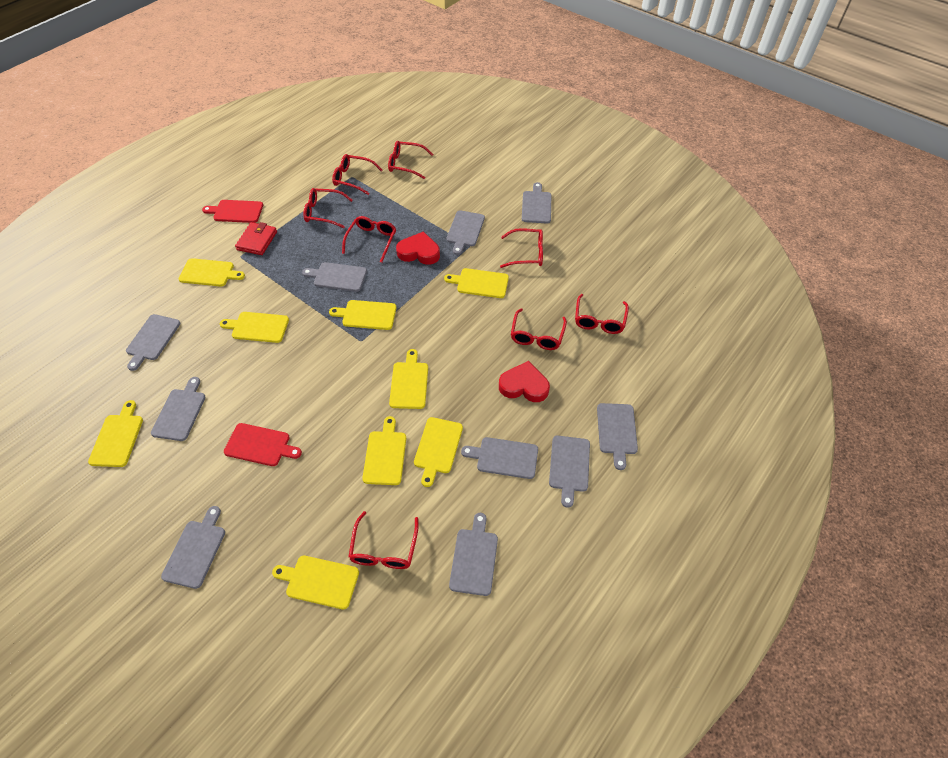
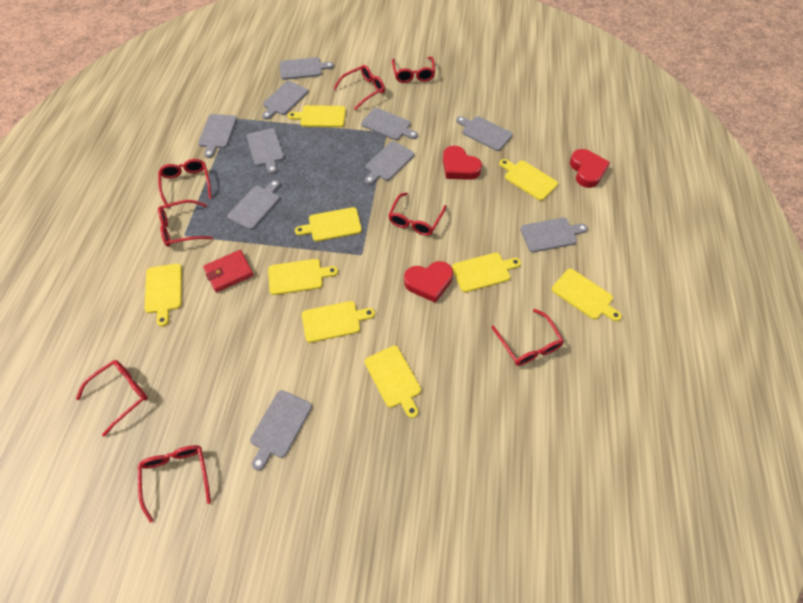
red cutting board: [202,200,263,223] [224,423,302,466] = 2 -> none = 0
red heart: [396,231,440,265] [499,361,550,402] = 2 -> [404,261,453,303] [443,146,482,180] [570,149,610,188] = 3

